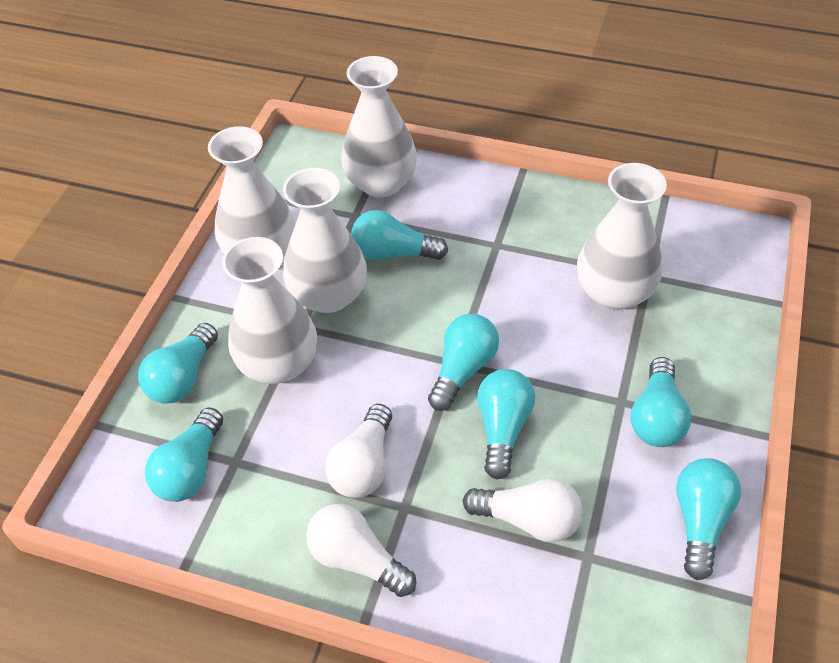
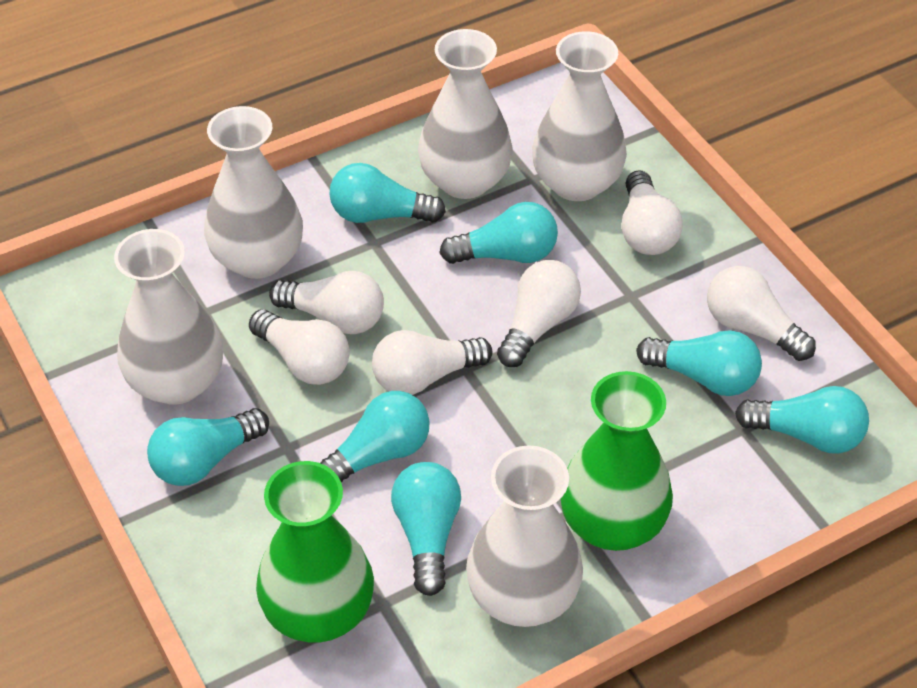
green vase: none = 0 -> [256,461,374,643] [561,371,673,551] = 2
white light bulb: [306,504,416,597] [325,404,392,498] [462,479,583,542] = 3 -> [249,309,350,385] [269,271,384,334] [372,330,492,395] [497,260,581,367] [621,170,683,255] [707,266,816,361] = 6

